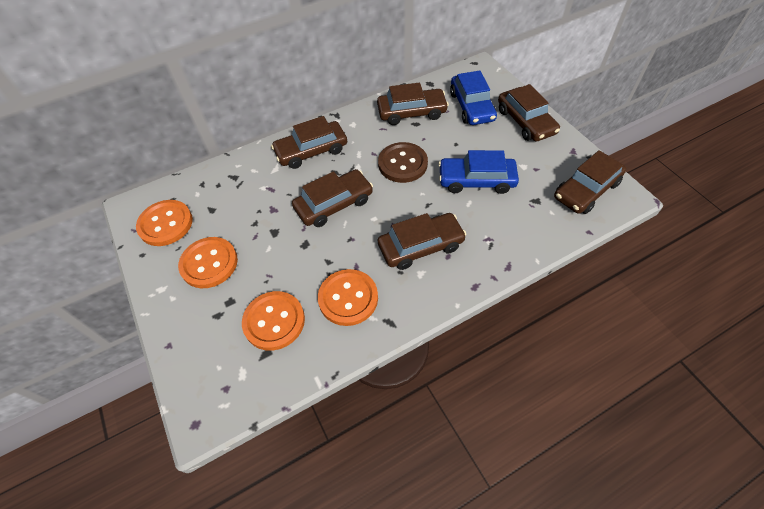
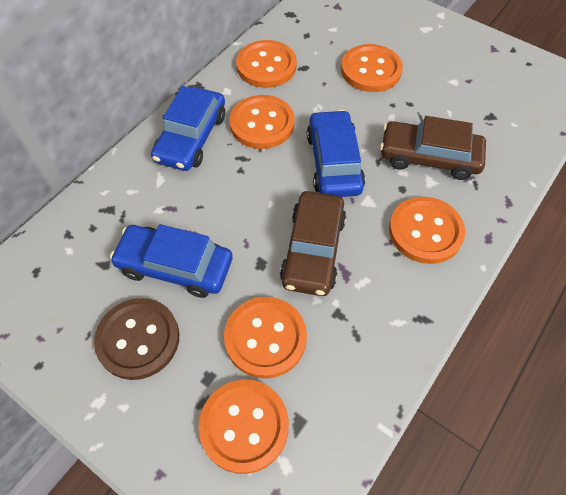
blue car: [439,150,519,194] [450,70,497,125] = 2 -> [110,224,233,298] [151,86,225,171] [307,110,365,197] = 3
brown car: [271,116,347,169] [292,169,373,227] [377,82,449,125] [378,213,467,270] [498,84,560,142] [554,150,626,214] = 6 -> [280,191,346,296] [380,116,486,180] = 2
orange button: [136,200,193,246] [178,237,238,288] [242,291,305,351] [318,269,378,326] = 4 -> [199,380,289,474] [224,297,307,379] [229,95,295,149] [236,40,297,88] [341,44,403,92] [389,197,465,264] = 6

